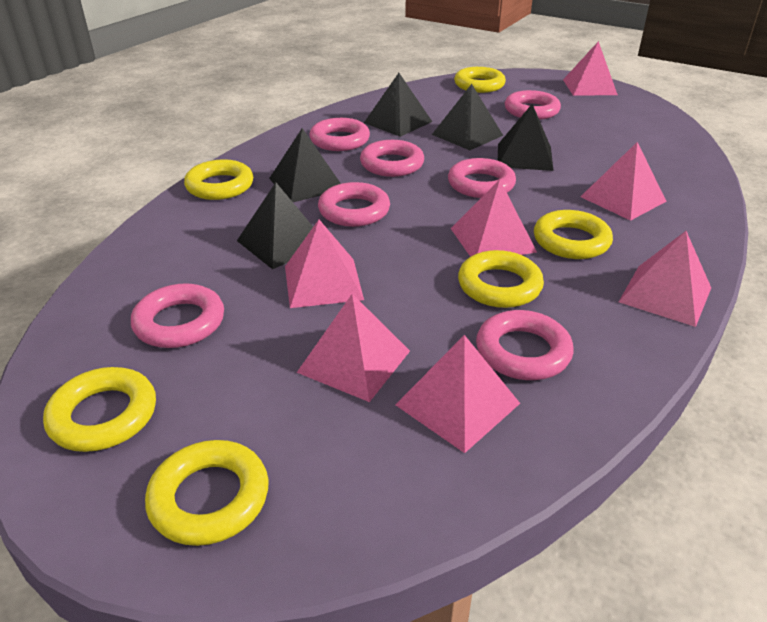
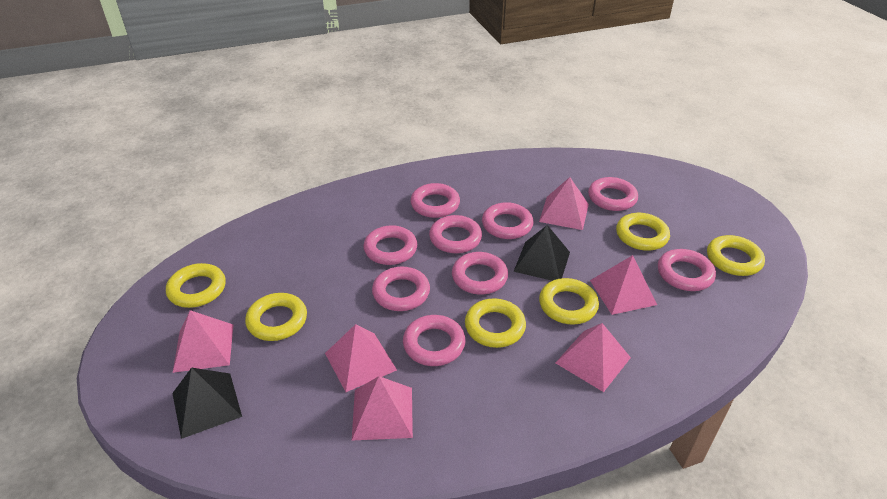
black pyramid: [237,183,313,269] [269,128,341,202] [364,73,432,137] [432,84,503,150] [498,104,554,171] = 5 -> [172,368,242,439] [514,225,570,281] = 2
pink pyramid: [285,220,364,308] [297,294,410,402] [395,335,520,453] [451,180,537,257] [563,41,618,95] [580,142,667,221] [619,231,711,327] = 7 -> [173,310,234,373] [325,324,397,392] [352,376,413,440] [539,177,589,230] [556,323,631,392] [590,255,657,315] = 6
pink ring: [131,283,224,348] [309,118,370,151] [318,182,390,227] [360,140,424,177] [448,158,516,198] [476,310,573,380] [505,90,561,120] = 7 -> [363,225,417,265] [372,267,430,311] [403,315,465,366] [410,183,460,218] [429,215,482,253] [452,252,508,295] [482,202,534,239] [588,177,638,211] [658,249,716,291] = 9

